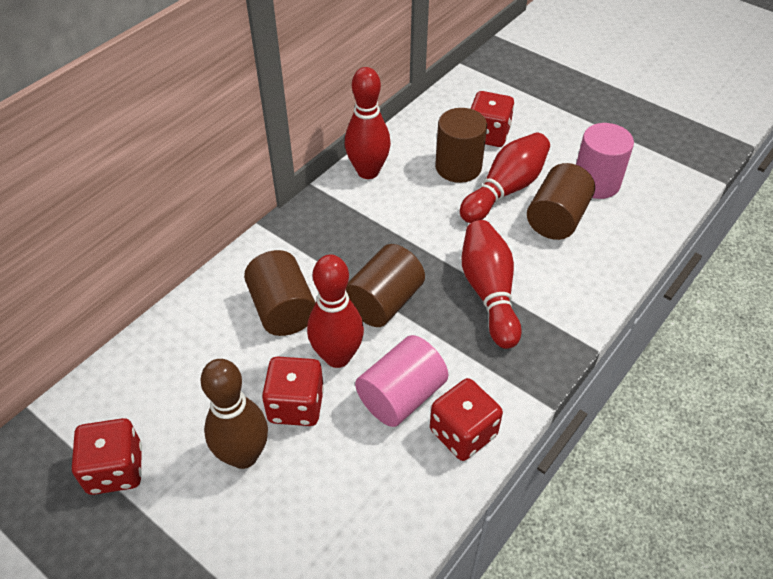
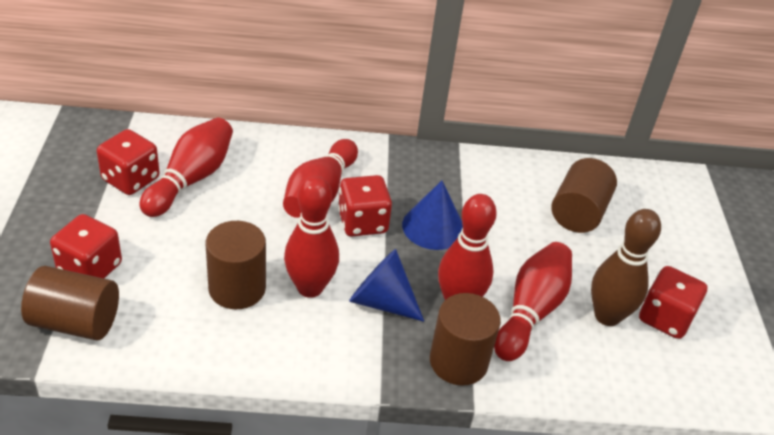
blue cone: none = 0 -> [349,249,424,322] [402,181,463,250] = 2
pink cylinder: [355,335,448,427] [576,123,634,199] = 2 -> none = 0
red bowling pin: [307,254,364,368] [345,67,391,179] [460,133,550,223] [461,220,522,349] = 4 -> [140,118,233,217] [283,139,358,218] [284,176,339,298] [438,194,497,300] [494,242,572,361] = 5

